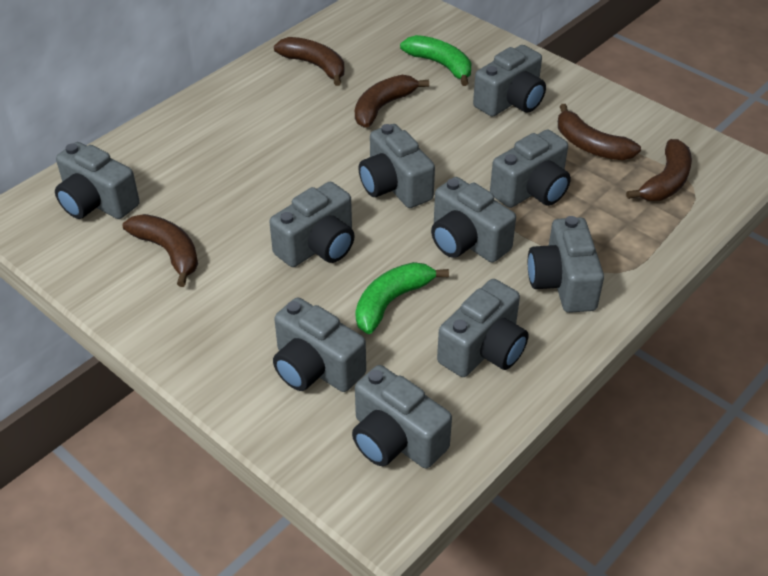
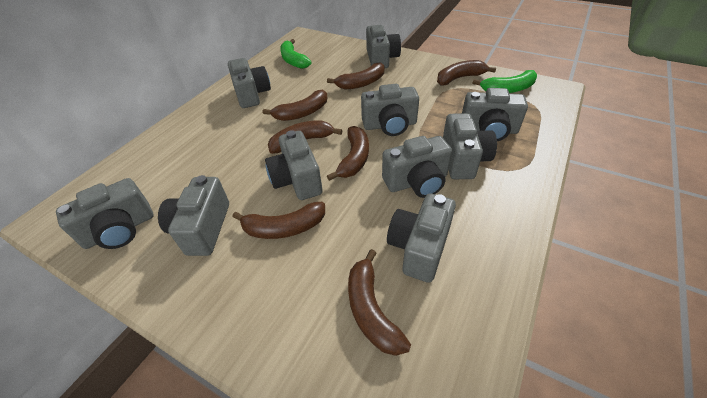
brown banana: [123,214,198,287] [274,37,344,86] [355,75,429,128] [558,104,641,160] [626,139,692,201] = 5 -> [232,202,325,239] [263,90,328,121] [268,121,343,154] [327,62,384,89] [327,126,369,181] [348,249,411,356] [437,60,496,85] = 7

